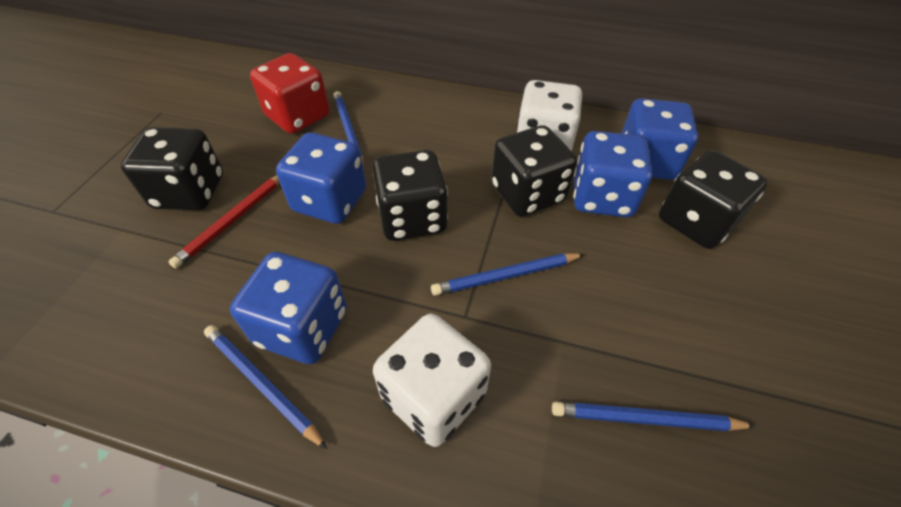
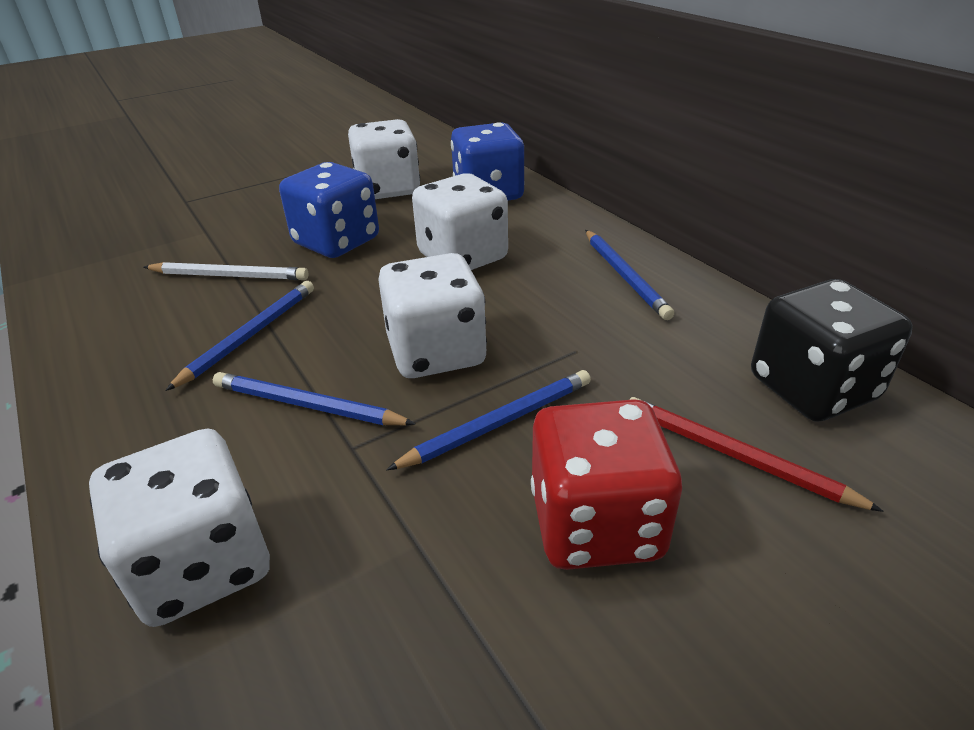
black dice: [121,127,223,210] [372,150,448,241] [491,125,577,217] [659,150,767,249] = 4 -> [751,279,913,422] = 1
blue dice: [230,252,347,364] [276,132,366,224] [573,131,653,217] [621,98,698,180] = 4 -> [279,162,379,258] [451,122,525,200] = 2
white dice: [373,314,491,447] [517,80,582,151] = 2 -> [89,429,270,627] [348,119,420,199] [378,253,487,378] [412,173,508,270] = 4
white pencil: none = 0 -> [144,262,308,280] = 1

